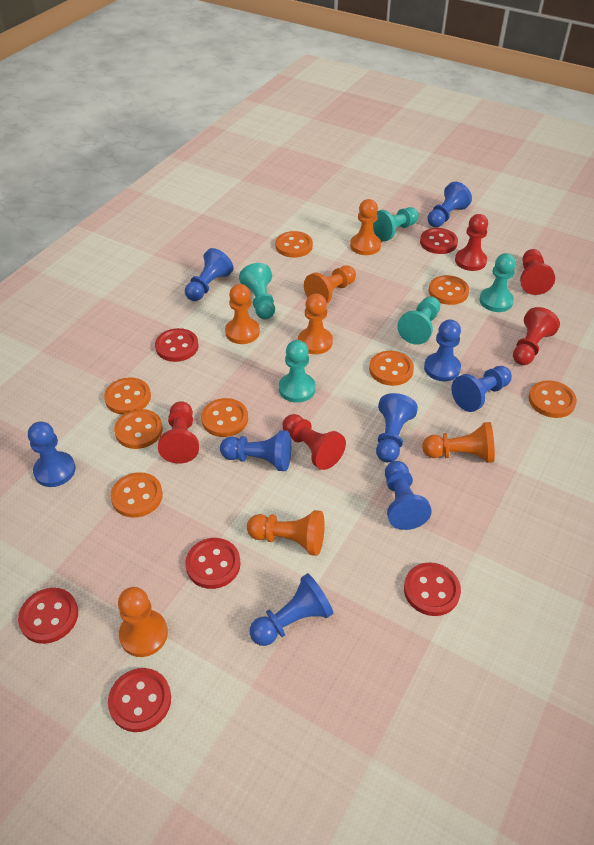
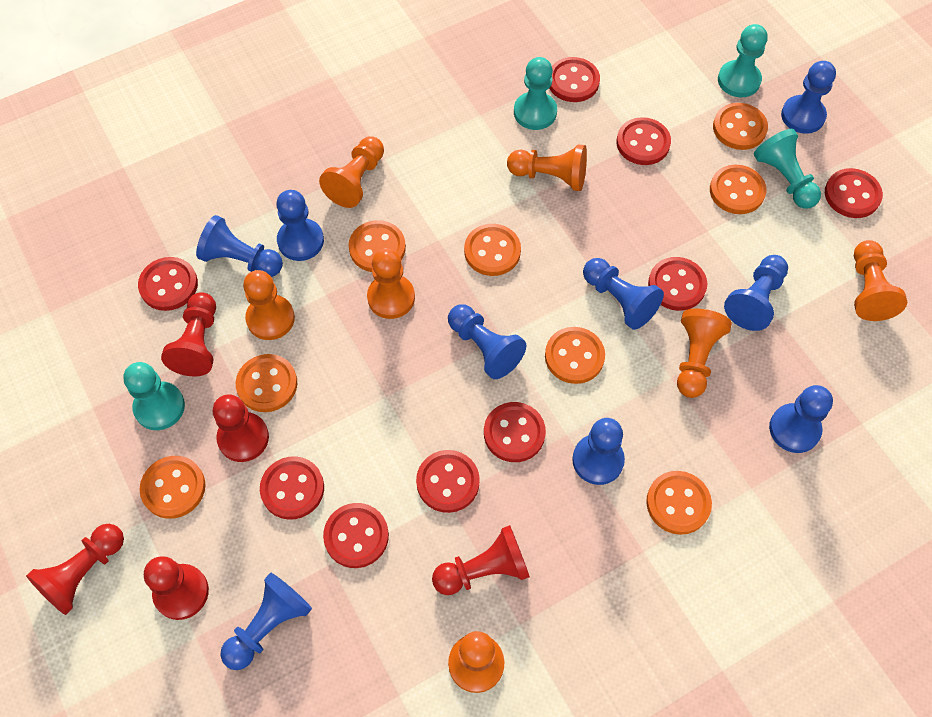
red button: [18,588,78,644] [108,668,171,732] [155,328,199,362] [185,538,241,589] [404,562,461,616] [420,228,458,254] = 6 -> [138,257,198,311] [260,456,324,520] [323,503,389,568] [416,450,480,513] [484,402,546,462] [549,57,600,102] [616,117,671,165] [648,257,707,311] [825,168,883,218] = 9
turquoise pawn: [239,263,275,319] [279,340,316,403] [373,207,419,242] [397,296,440,345] [479,253,516,312] = 5 -> [123,362,185,430] [514,57,557,130] [718,24,768,97] [754,129,821,209] = 4

